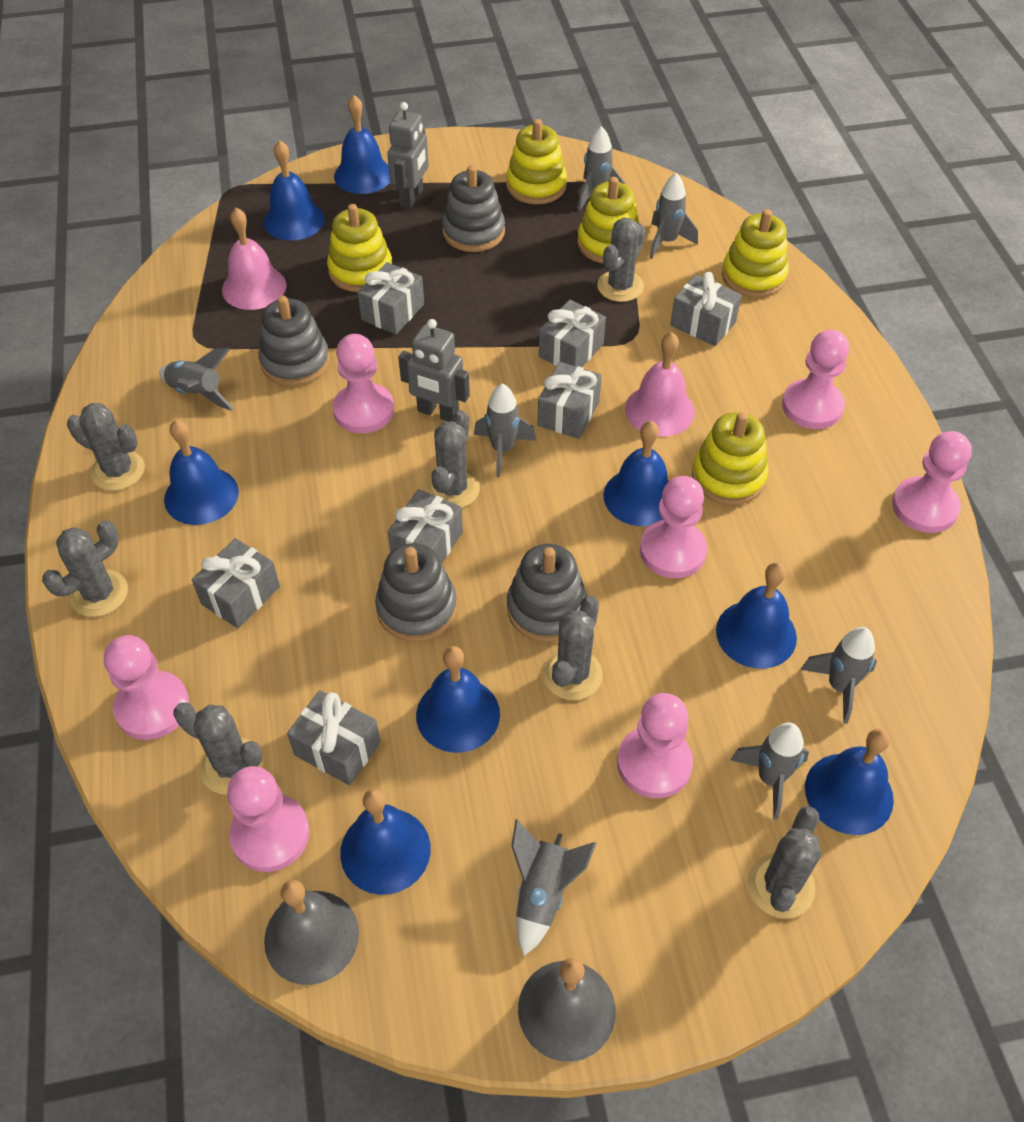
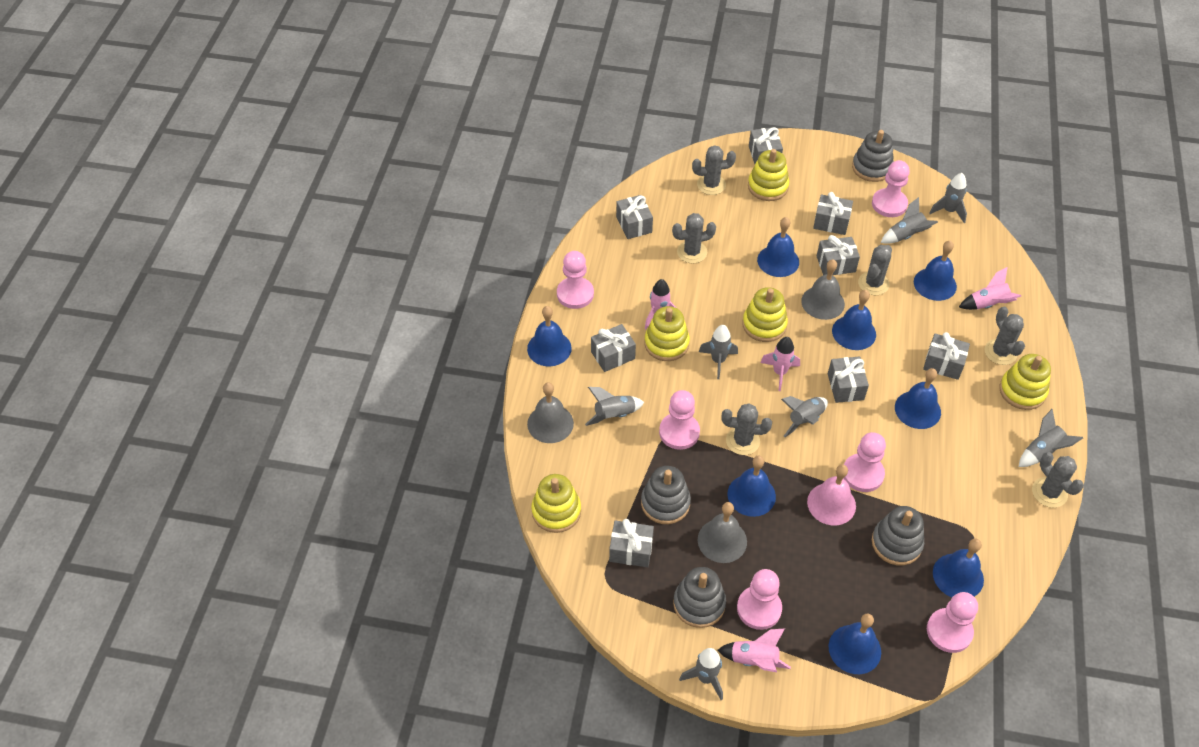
grey bell: [264,880,359,985] [518,958,616,1062] = 2 -> [527,383,574,443] [698,502,747,563] [801,259,845,320] = 3
grey cactus: [42,520,128,617] [67,403,145,491] [174,702,264,795] [426,410,480,508] [543,595,603,700] [597,218,645,302] [748,806,821,918] = 7 -> [672,213,716,263] [692,145,736,195] [722,404,772,455] [858,245,892,295] [985,307,1025,365] [1032,452,1084,508] = 6
grey gift: [192,538,280,628] [287,690,381,785] [357,262,424,335] [388,489,463,564] [538,362,602,439] [539,300,606,367] [670,272,742,346] = 7 -> [591,324,636,372] [609,519,654,567] [616,195,653,239] [749,127,783,164] [813,192,853,235] [817,235,860,275] [828,356,869,403] [923,332,970,380] = 8
grey robot: [387,102,429,209] [398,319,470,422] = 2 -> none = 0
pink bell: [222,208,286,310] [625,332,695,437] = 2 -> [807,464,856,525] = 1
pink pawn: [104,635,189,740] [227,766,310,872] [333,334,394,433] [617,693,693,798] [640,476,707,578] [782,329,849,429] [892,431,972,533] = 7 -> [557,251,594,309] [659,390,700,450] [737,569,782,630] [844,432,886,492] [872,160,910,217] [927,592,978,653] = 6
pink rocket: none = 0 -> [645,279,677,329] [717,628,791,672] [760,337,800,391] [959,267,1021,310] = 4

